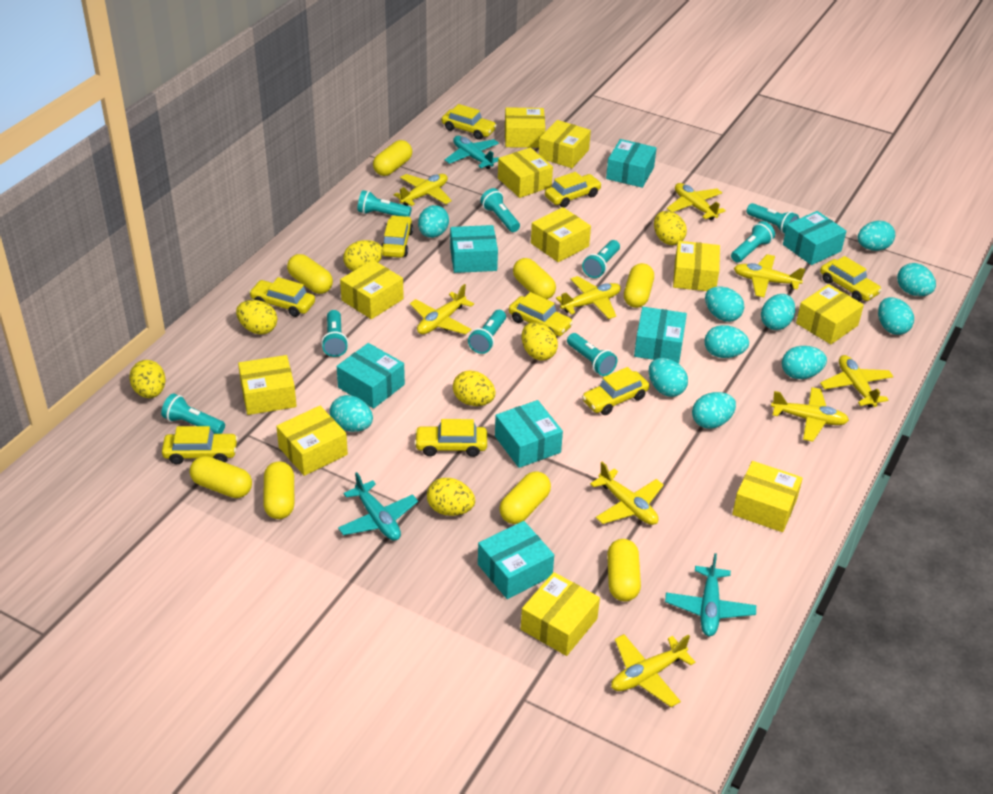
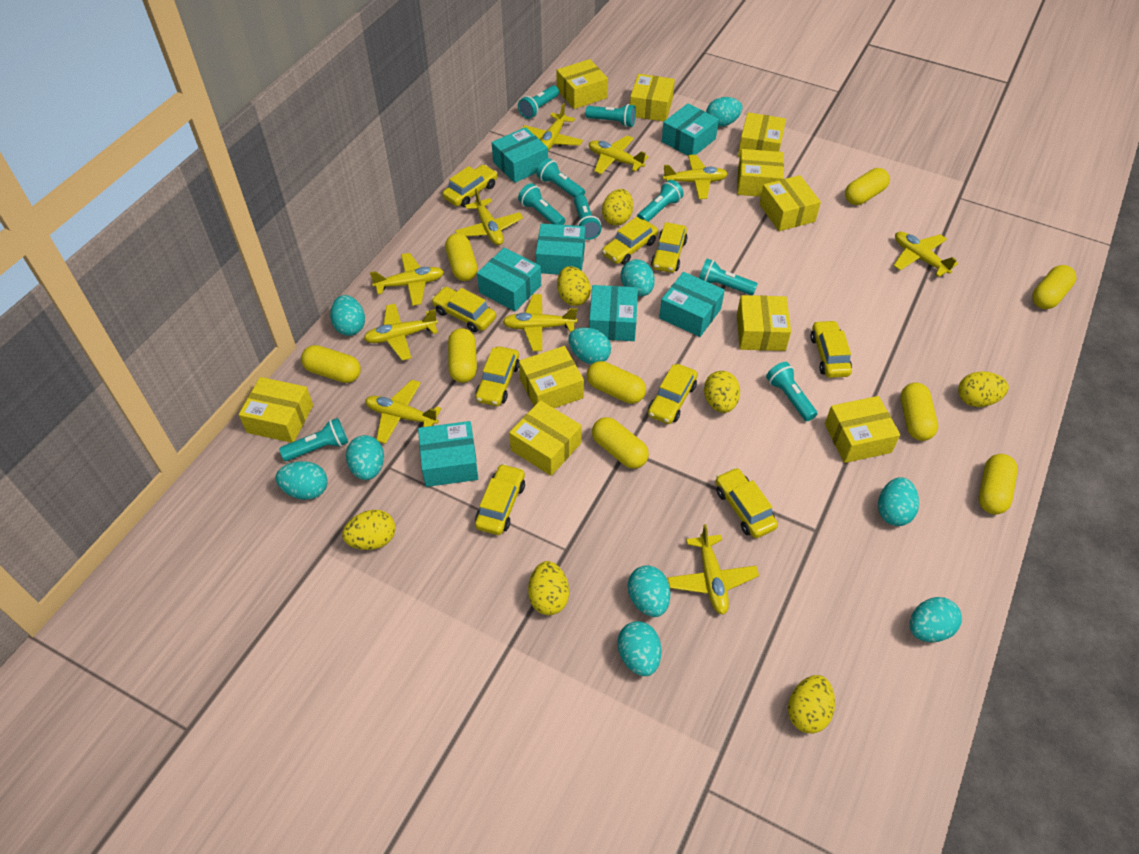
turquoise egg: [330,395,373,432] [418,205,449,238] [649,358,688,397] [692,392,736,429] [705,286,744,322] [705,325,749,358] [761,294,795,330] [782,346,827,379] [858,220,895,251] [878,297,914,335] [897,263,936,296] = 11 -> [275,461,328,500] [330,295,365,336] [346,435,384,480] [569,327,611,365] [618,621,662,676] [621,259,655,297] [628,565,670,617] [706,97,742,127] [878,477,919,526] [910,597,962,642] = 10
turquoise plane: [338,472,418,541] [445,136,499,169] [665,553,756,636] = 3 -> none = 0
yellow box: [238,355,297,415] [276,406,348,476] [340,260,404,319] [498,148,553,198] [505,107,545,148] [521,572,600,656] [531,207,591,262] [539,120,591,168] [673,241,720,291] [732,461,803,532] [796,284,864,344] = 11 -> [238,377,313,443] [509,400,582,476] [519,346,584,408] [556,59,608,109] [630,74,675,122] [737,149,784,197] [737,295,791,351] [738,112,786,157] [759,175,821,231] [825,396,900,463] = 10
yellow capsule: [190,456,252,498] [263,461,294,519] [287,254,333,294] [373,140,412,176] [499,471,551,524] [513,258,556,299] [607,539,641,602] [624,263,654,308] = 8 -> [301,345,361,383] [445,233,478,281] [448,328,477,383] [587,361,646,404] [592,417,649,469] [845,168,890,205] [901,383,938,441] [979,454,1018,515] [1032,265,1076,309] = 9
yellow plane: [393,174,452,206] [410,284,474,335] [556,276,621,319] [590,462,664,525] [611,634,695,707] [667,183,726,220] [734,254,805,297] [771,387,849,442] [820,355,894,408] = 9 -> [364,304,438,361] [365,380,442,444] [370,253,444,306] [455,189,523,245] [503,294,577,351] [522,103,583,150] [589,135,649,174] [663,155,728,199] [667,524,759,615] [893,232,958,277] = 10

